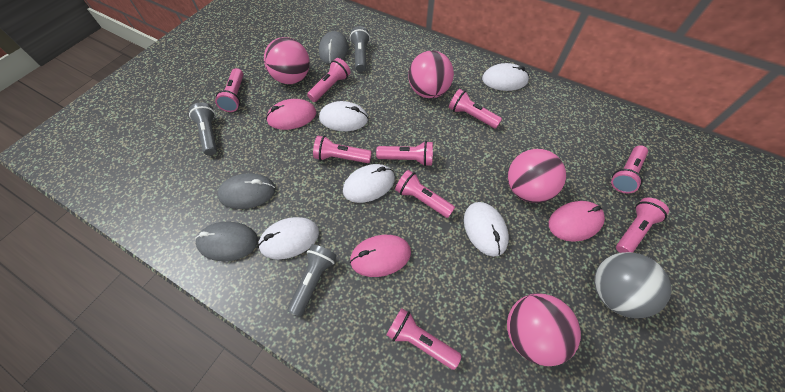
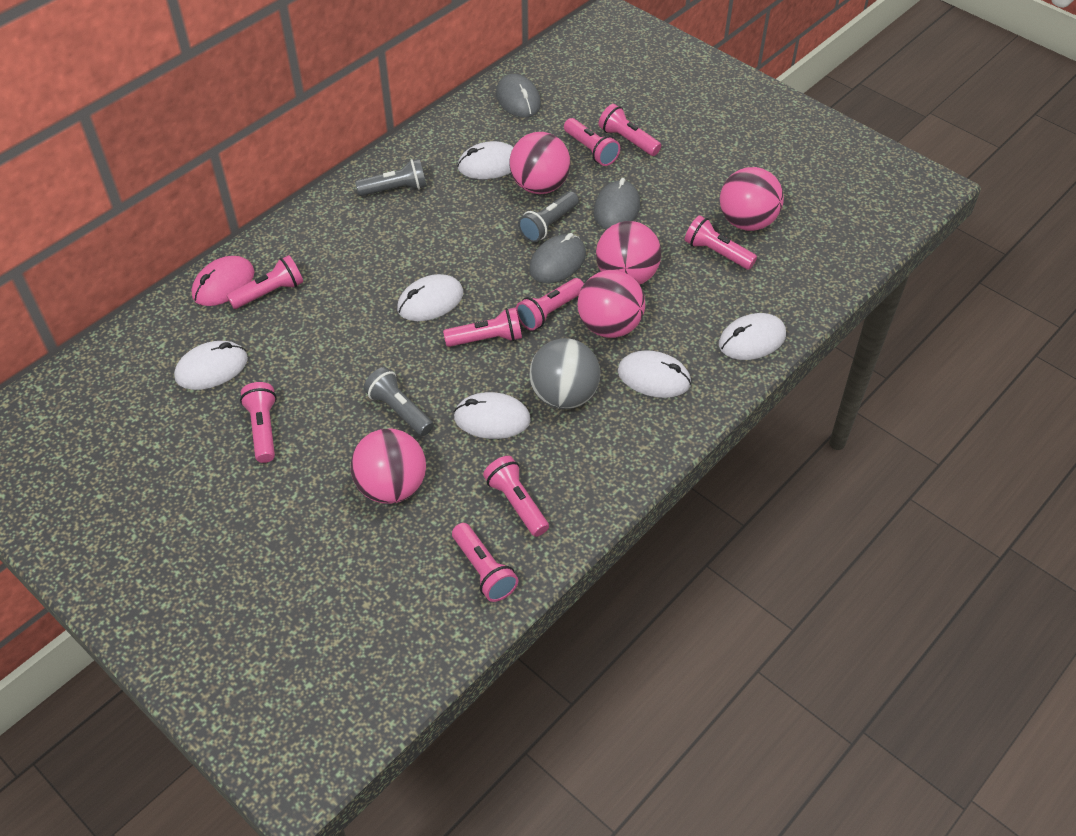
pink ball: [264,37,310,84] [408,51,454,98] [507,294,581,366] [508,149,566,203] = 4 -> [350,428,426,504] [509,132,571,194] [578,270,645,338] [596,221,661,285] [720,167,784,231] = 5
pink mouse: [266,99,316,130] [350,235,411,277] [549,201,605,242] = 3 -> [192,256,254,306] = 1
white mouse: [258,217,319,259] [319,101,368,131] [343,164,395,203] [464,202,509,257] [482,63,529,91] = 5 -> [174,341,248,390] [397,274,463,321] [453,392,531,439] [457,141,513,179] [618,350,691,398] [719,313,786,360] = 6

